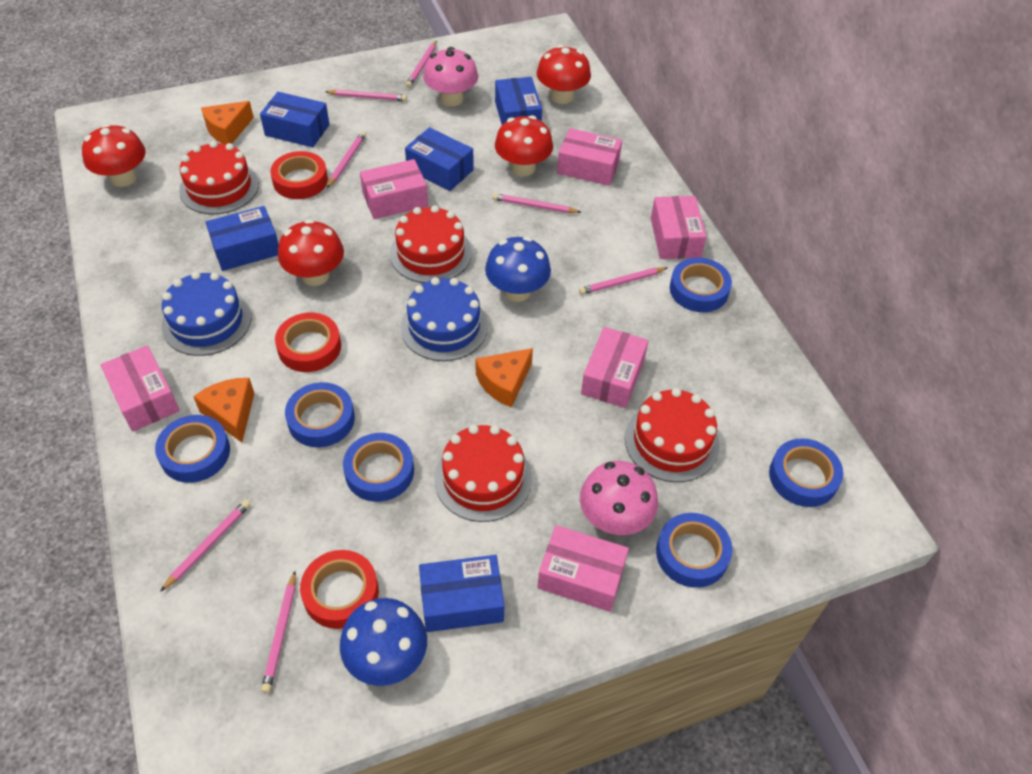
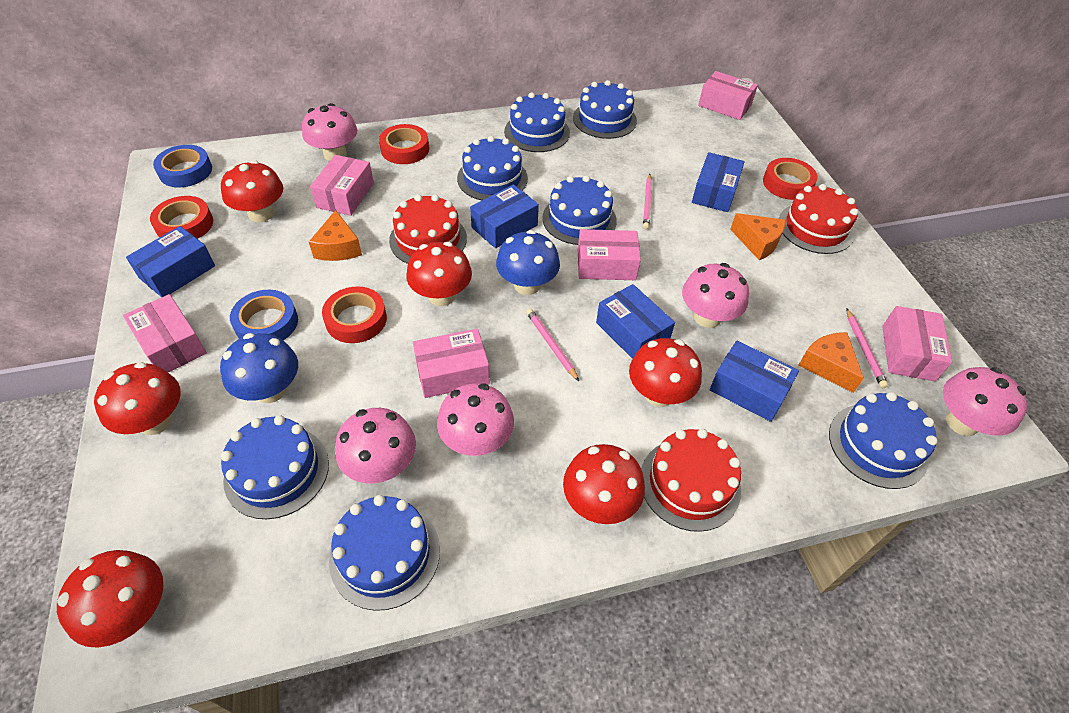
blue cake: [162,272,252,356] [401,277,488,361] = 2 -> [221,415,329,519] [329,495,440,611] [457,136,528,200] [504,92,570,152] [542,175,617,245] [573,80,637,139] [829,392,938,489] = 7
blue tape: [155,415,230,483] [285,382,355,447] [343,433,414,502] [656,513,733,588] [670,258,732,312] [769,438,843,507] = 6 -> [153,145,212,187] [230,290,298,340] = 2
pink mushroom: [423,47,478,106] [580,461,658,535] = 2 -> [302,103,357,161] [335,408,416,483] [437,383,514,456] [682,263,749,328] [943,367,1027,436] = 5
pink pencil: [160,500,251,592] [261,571,296,693] [325,90,407,101] [327,131,366,188] [406,41,437,88] [492,193,581,213] [579,267,667,295] = 7 -> [526,308,579,381] [643,174,652,229] [846,308,888,388] = 3
red cake: [179,141,259,214] [390,205,472,283] [434,425,532,522] [625,388,720,482] = 4 -> [389,194,467,264] [641,429,741,532] [779,184,858,254] = 3
red mushroom: [82,124,146,187] [278,219,344,286] [495,115,553,176] [537,45,591,104] = 4 -> [57,550,163,648] [94,362,181,435] [221,160,283,222] [406,242,472,306] [563,444,645,524] [629,338,702,407] = 6
red tape: [270,151,328,199] [275,313,341,372] [300,550,379,629] = 3 -> [150,196,213,239] [322,286,387,343] [379,124,429,164] [763,158,818,200] = 4

